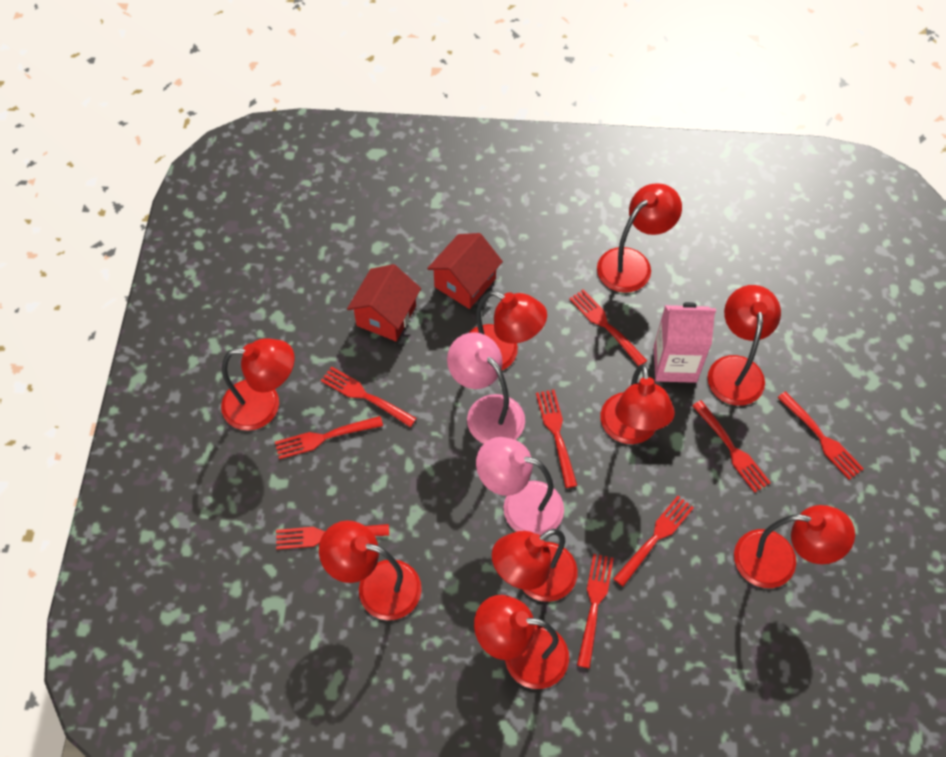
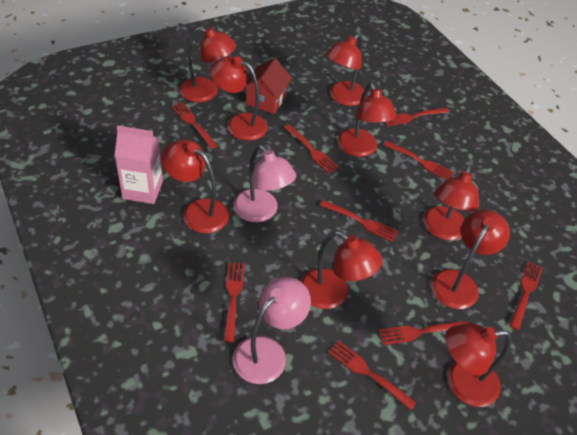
red house: [347,264,421,341] [427,233,503,309] = 2 -> [246,58,292,114] = 1

